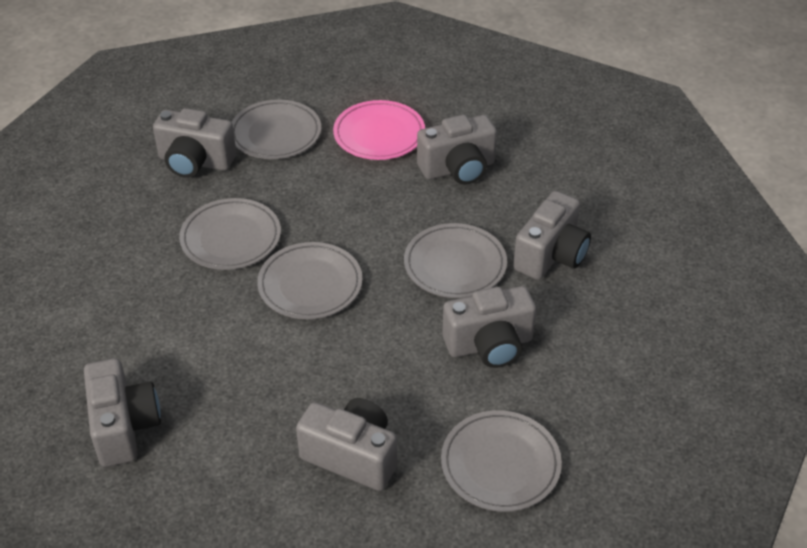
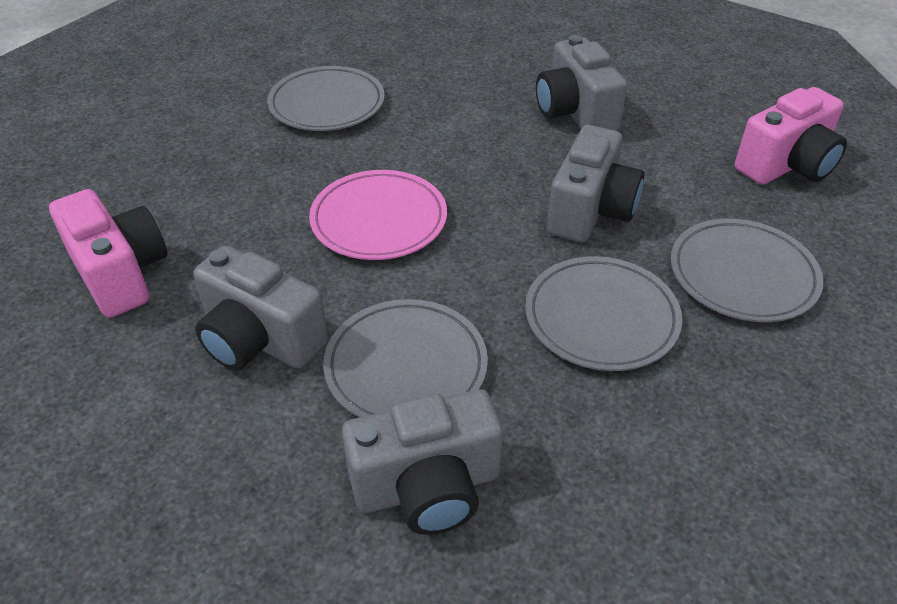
grey camera: [84,358,161,467] [153,108,236,178] [296,398,397,491] [417,115,497,185] [442,286,536,368] [513,191,591,280] = 6 -> [193,245,328,371] [342,389,503,535] [536,35,627,131] [547,125,644,243] = 4
grey plate: [179,198,281,270] [232,100,321,159] [257,242,363,319] [404,223,507,298] [441,410,562,512] = 5 -> [267,66,385,131] [323,299,488,417] [525,256,683,371] [671,219,823,322] = 4
pink camera: none = 0 -> [49,189,167,318] [735,87,847,185] = 2

